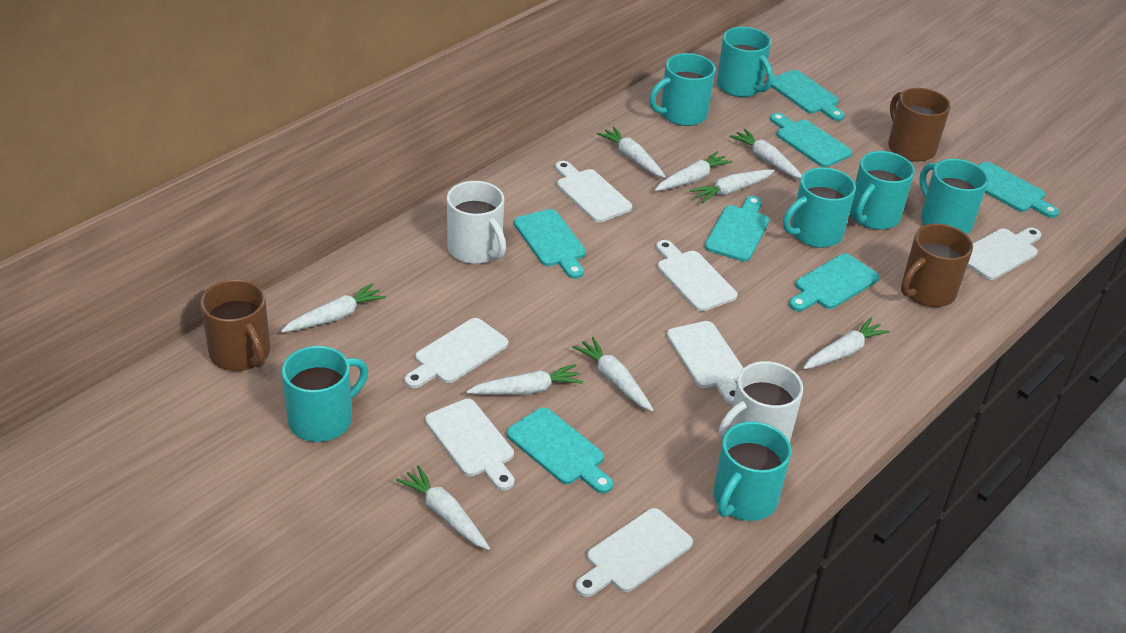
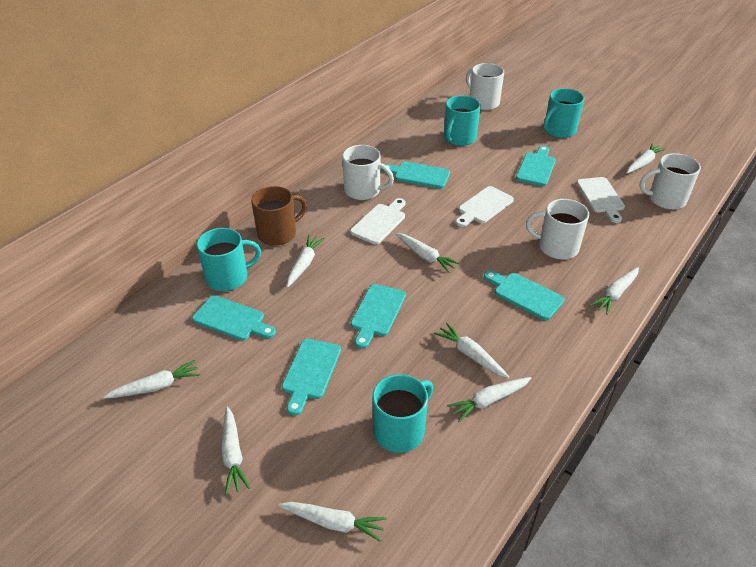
brown mug: [200,279,270,371] [888,88,951,162] [901,224,973,307] = 3 -> [251,186,307,246] = 1
turquoise cutting board: [506,407,613,493] [514,209,586,279] [705,196,769,262] [770,113,852,167] [771,70,845,121] [789,253,879,311] [978,162,1059,218] = 7 -> [192,295,276,340] [282,339,341,415] [351,284,406,349] [381,162,450,188] [484,270,564,320] [516,146,556,186] = 6
turquoise mug: [282,346,368,442] [649,53,715,126] [714,421,792,521] [717,27,773,97] [783,167,856,248] [850,151,915,230] [919,159,988,234] = 7 -> [196,228,261,291] [372,374,433,453] [444,95,481,146] [544,88,585,138] = 4
white cutting board: [404,318,509,388] [425,399,514,491] [555,161,632,222] [575,508,693,597] [656,240,738,312] [667,321,743,404] [967,228,1041,280] = 7 -> [350,198,406,244] [456,186,514,227] [577,177,625,223] = 3
white mug: [447,181,506,264] [719,361,803,443] = 2 -> [342,145,394,200] [466,63,504,110] [526,199,589,259] [639,153,701,210] = 4

